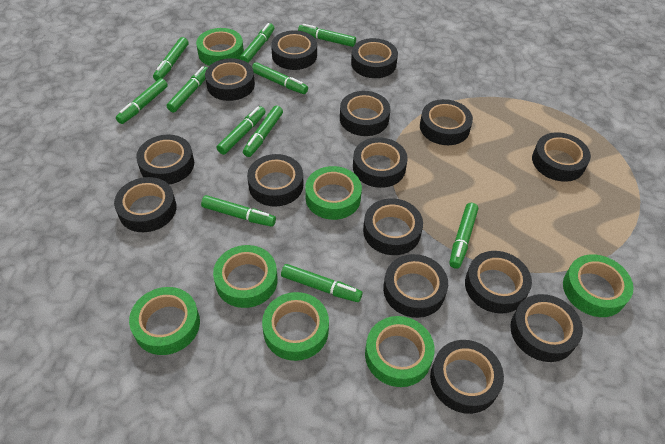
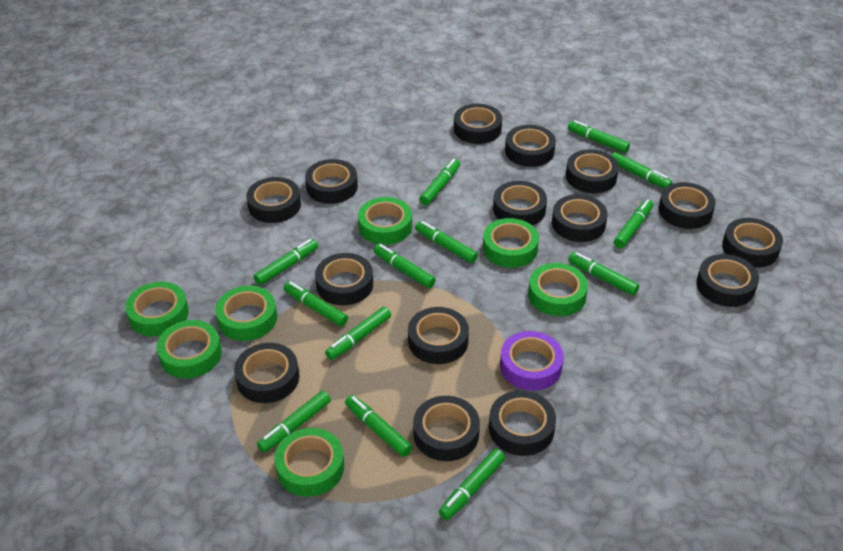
green marker: [116,78,168,124] [153,37,188,81] [167,66,207,112] [201,195,276,227] [216,106,265,155] [240,23,274,63] [243,106,283,157] [252,62,308,94] [281,264,363,302] [298,24,356,47] [449,203,478,269] = 11 -> [254,239,318,285] [257,390,331,453] [284,281,348,327] [325,307,391,360] [345,395,412,457] [373,244,436,288] [415,221,478,263] [420,159,460,205] [439,449,505,520] [568,120,630,153] [568,252,639,295] [612,152,672,189] [614,199,653,248] = 13
purple tape: none = 0 -> [500,331,564,391] = 1

